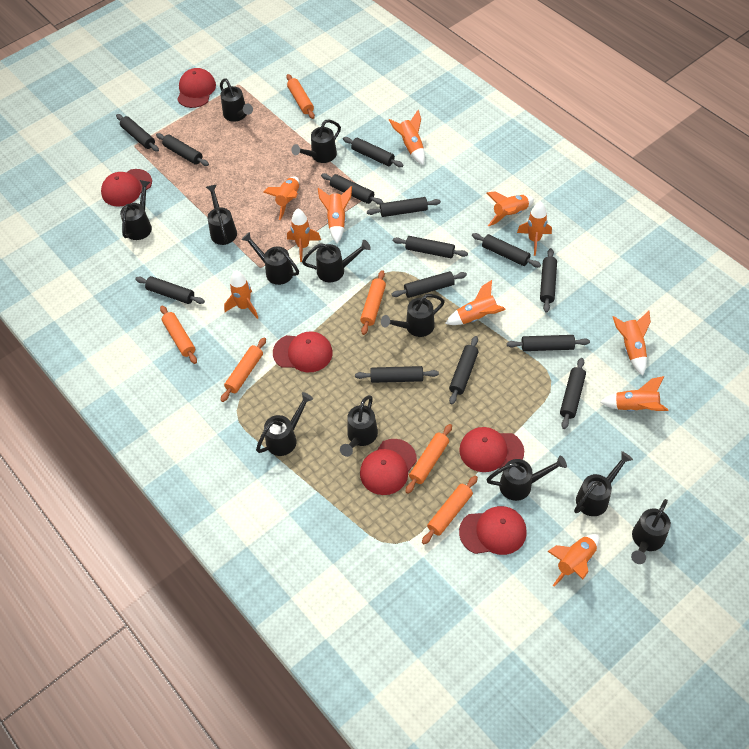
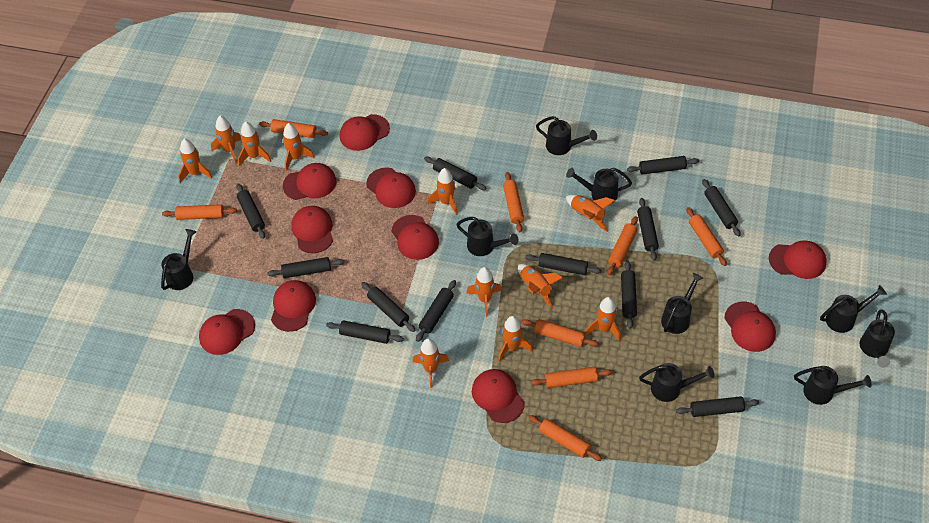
black rolling pin: [116,114,159,152] [135,276,205,304] [156,133,209,166] [321,173,384,205] [343,137,404,167] [355,366,439,383] [367,197,441,217] [391,271,467,298] [393,236,468,258] [449,336,479,405] [472,233,541,268] [507,335,590,351] [540,248,557,313] [560,358,586,429] = 14 -> [236,183,265,239] [267,257,344,278] [326,320,404,344] [361,282,415,332] [416,280,456,342] [424,157,486,190] [525,253,602,275] [621,261,637,329] [627,156,699,175] [637,198,659,261] [676,396,759,417] [702,179,741,237] = 12
black watering can: [120,180,152,240] [206,185,237,245] [220,78,253,122] [241,232,299,285] [256,392,313,456] [291,119,341,163] [302,240,371,282] [340,395,378,457] [381,294,445,337] [486,455,567,501] [574,451,633,516] [631,499,671,564] = 12 -> [161,229,196,290] [456,217,519,256] [536,116,597,155] [566,168,632,202] [639,363,715,402] [661,273,703,334] [794,366,872,405] [820,285,887,333] [859,309,895,368] = 9
orange rolling pin: [160,306,197,364] [221,337,266,402] [286,74,315,119] [360,270,386,335] [406,424,452,494] [422,475,478,544] = 6 -> [162,204,237,220] [259,119,328,138] [503,172,524,232] [522,319,599,347] [528,415,602,461] [531,367,612,388] [608,216,638,275] [686,207,727,266] = 8
red cap: [101,169,152,207] [177,68,216,108] [273,331,333,372] [360,439,417,495] [459,427,524,472] [459,506,527,555] = 6 -> [199,309,255,355] [271,280,316,332] [283,163,336,200] [291,206,333,253] [340,114,390,151] [366,167,416,208] [392,215,439,260] [472,369,524,423] [724,302,776,352] [769,240,827,279] = 10

